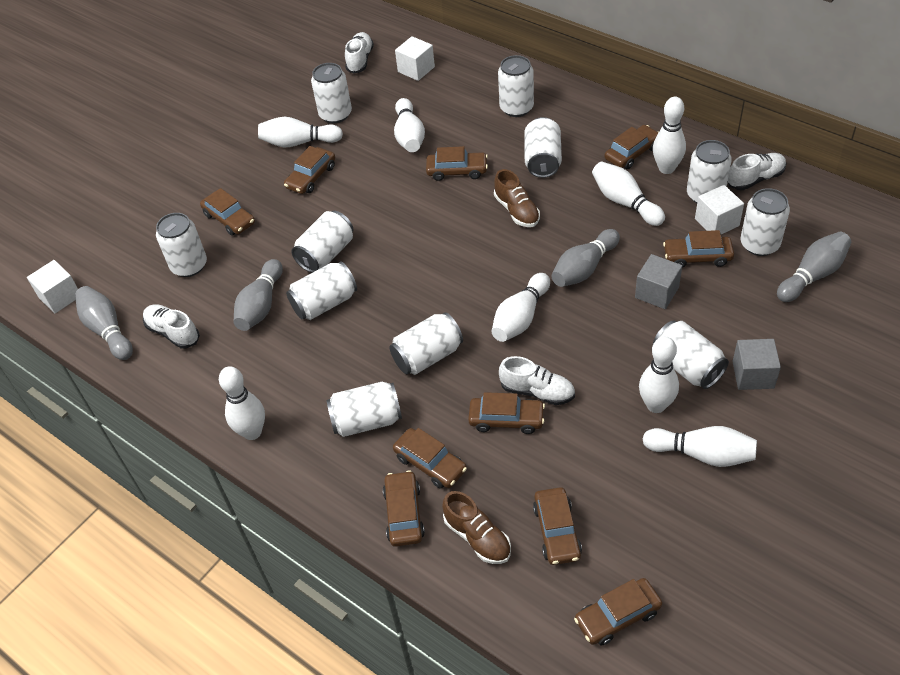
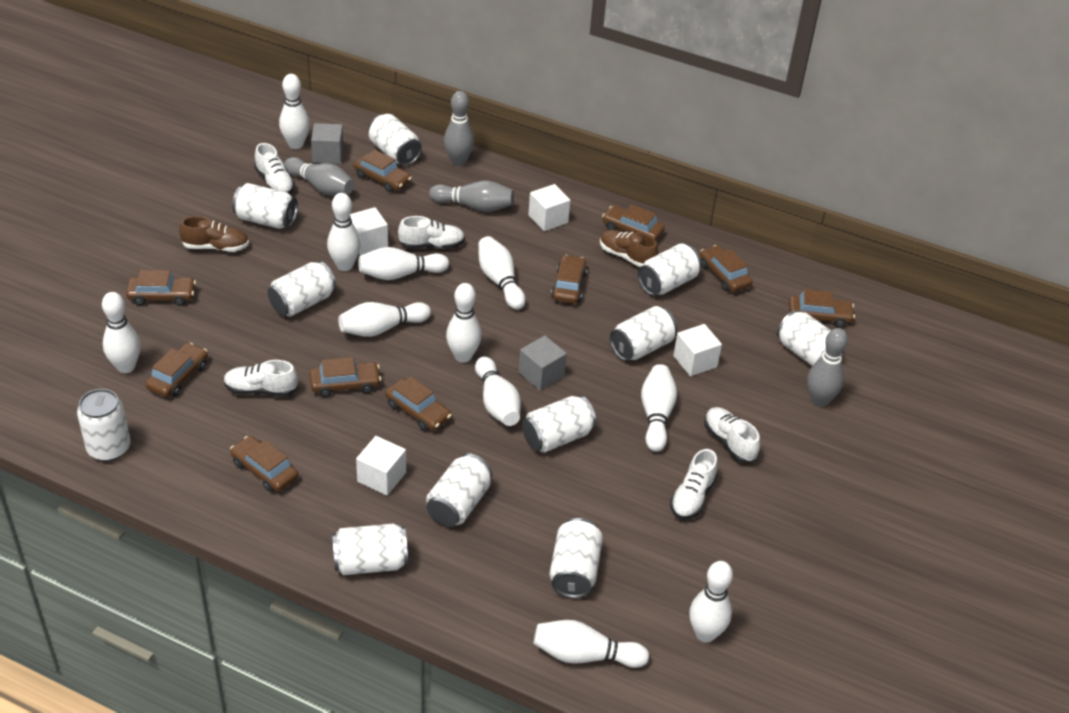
white bowling pin: [219,366,265,440] [258,117,343,147] [394,98,425,152] [492,273,550,342] [592,162,665,226] [639,336,679,413] [642,426,757,467] [653,97,686,174] = 8 -> [102,292,141,373] [279,74,310,149] [327,193,361,271] [338,302,431,337] [358,247,449,280] [446,283,482,363] [475,357,521,426] [478,236,526,310] [534,620,649,668] [641,364,677,452] [689,561,733,642] = 11
white cube: [27,260,78,314] [395,36,435,81] [695,185,744,234] = 3 -> [350,207,388,255] [356,436,406,495] [528,184,570,231] [673,324,722,376] = 4
white shoe: [143,304,200,349] [345,32,374,74] [499,356,575,405] [728,153,787,190] = 4 -> [224,360,298,396] [254,143,295,194] [398,216,465,248] [670,449,718,519] [704,407,760,463] = 5

